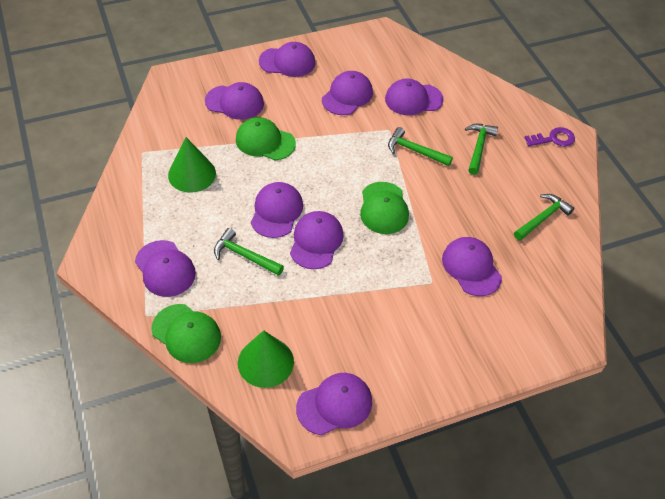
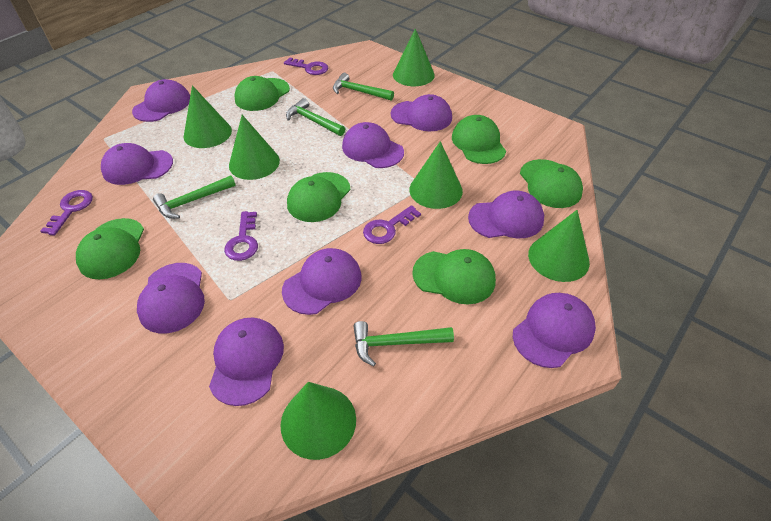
green cap: [151,304,221,363] [236,117,296,160] [360,182,409,234] = 3 -> [76,218,144,280] [234,76,290,111] [287,172,350,222] [412,249,496,304] [452,115,506,164] [520,159,583,208] = 6
green cone: [168,137,216,193] [238,330,294,388] = 2 -> [183,85,232,148] [229,115,280,180] [280,382,356,460] [393,29,435,86] [409,141,463,209] [528,210,590,282] = 6
purple key: [524,127,575,146] = 1 -> [40,190,93,235] [224,211,258,261] [284,58,328,75] [363,205,421,244] = 4

